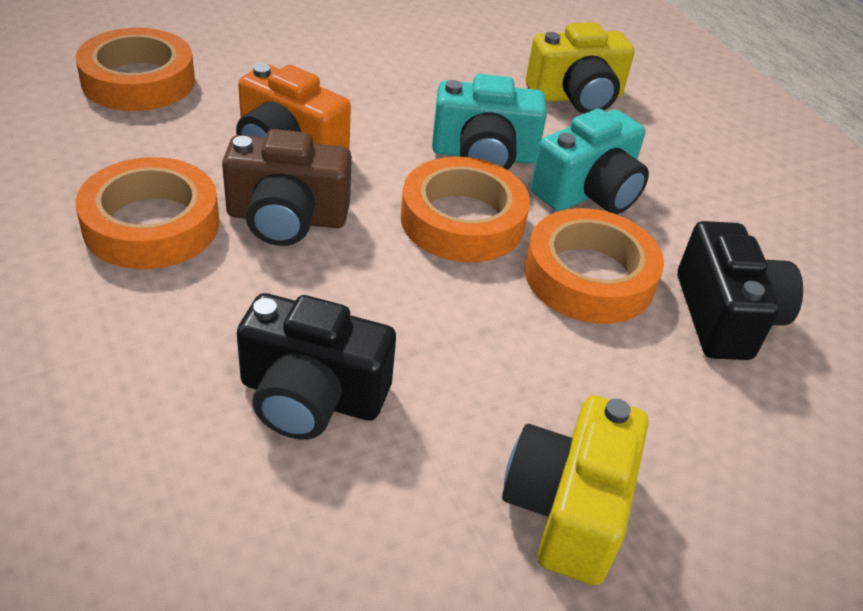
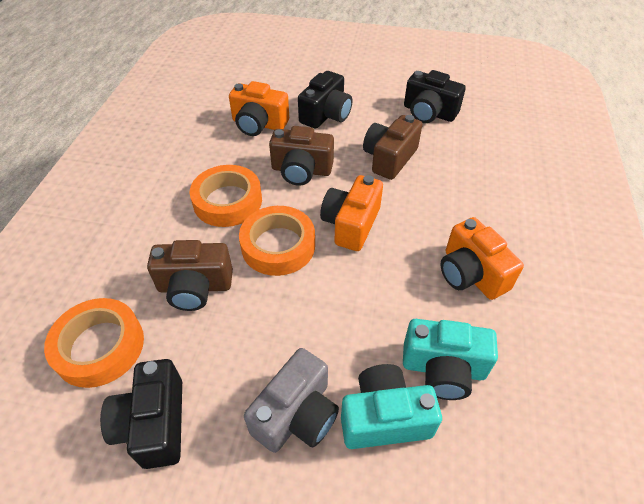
black camera: [237,293,396,440] [678,221,803,360] = 2 -> [100,359,182,469] [298,71,352,129] [404,70,466,123] = 3
brown camera: [222,129,352,246] = 1 -> [147,240,233,311] [269,126,334,186] [363,115,423,180] = 3
grey camera: none = 0 -> [244,348,339,453] = 1
orange camera: [236,63,351,149] = 1 -> [229,81,289,136] [320,175,383,251] [440,217,524,300] = 3
orange tape: [76,28,195,111] [76,157,219,269] [401,157,530,262] [524,208,664,324] = 4 -> [44,298,144,388] [190,165,262,227] [239,206,315,276] = 3
yellow camera: [502,395,649,585] [526,22,634,114] = 2 -> none = 0

